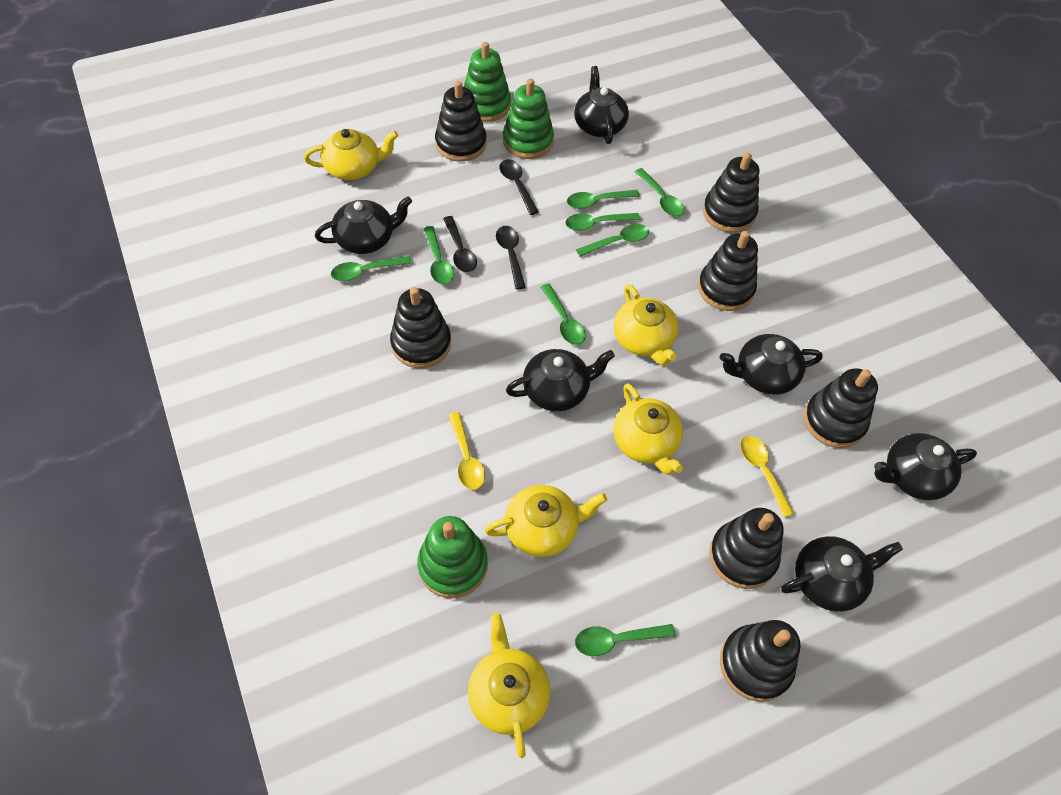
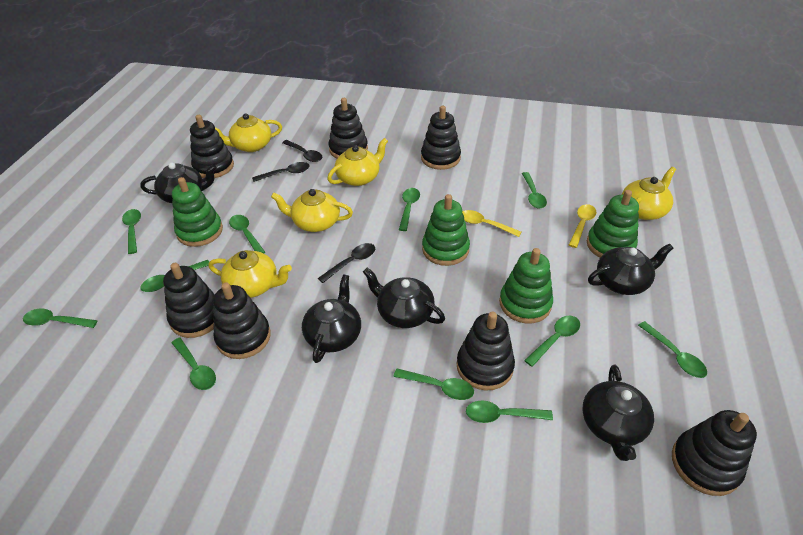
black teapot: [315,196,412,254] [506,349,615,411] [574,66,629,144] [719,334,823,395] [781,536,903,612] [874,433,977,500] = 6 -> [140,162,217,203] [302,275,361,363] [363,268,445,328] [582,365,654,461] [588,243,673,295] = 5
green spoon: [331,256,412,281] [424,226,454,284] [541,284,586,345] [565,213,640,231] [567,190,640,209] [575,624,676,656] [576,224,649,257] [635,168,684,216] = 8 -> [23,309,98,328] [122,209,141,254] [140,260,209,292] [171,337,216,390] [229,215,265,253] [393,368,474,400] [399,188,420,231] [466,400,553,423] [522,172,547,209] [524,316,580,367] [638,321,707,378] = 11
green stacking toy: [417,516,488,598] [464,42,511,122] [503,79,554,159] = 3 -> [172,177,223,247] [422,194,470,266] [499,248,553,323] [587,190,639,258] = 4

